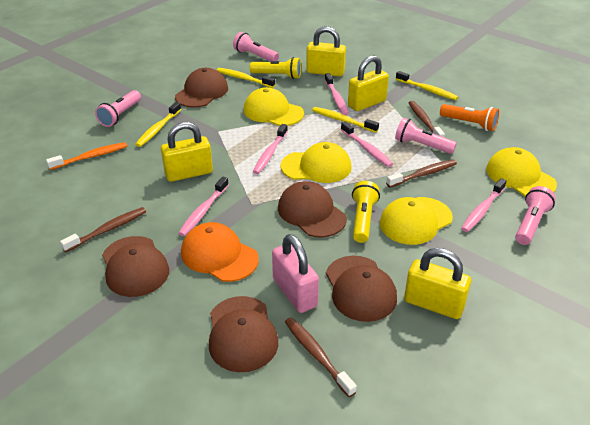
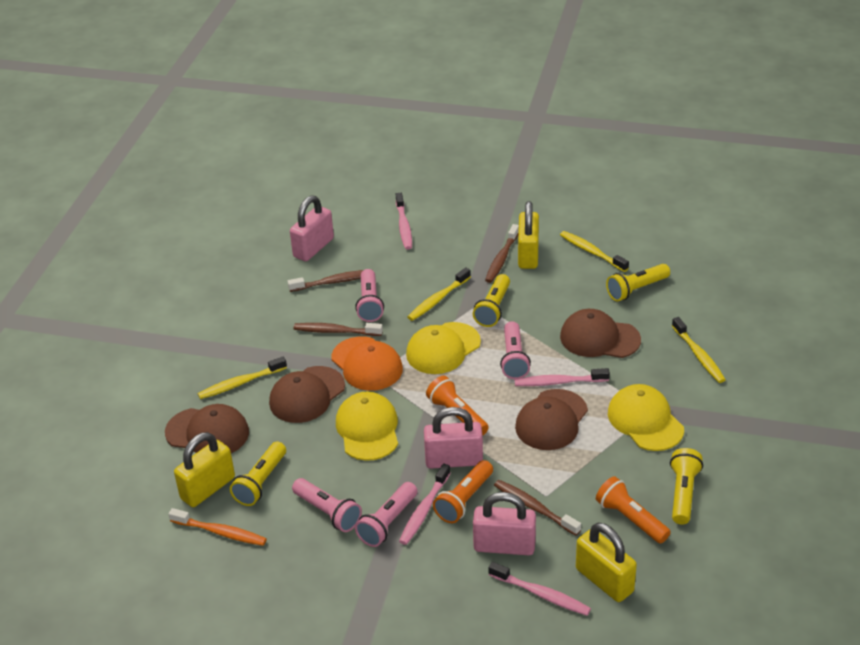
brown cap: [102,236,169,297] [175,68,228,108] [209,296,278,372] [278,181,347,237] [326,256,397,322] = 5 -> [165,404,249,453] [269,366,345,423] [515,389,588,450] [560,309,641,358] = 4
orange flashlight: [440,104,499,131] = 1 -> [426,376,489,436] [433,460,493,523] [596,476,671,544] = 3
pink padlock: [272,234,319,313] = 1 -> [290,196,334,261] [424,407,483,469] [473,492,536,555] = 3
pink toothbrush: [178,176,229,236] [253,124,288,174] [325,73,349,115] [341,121,393,167] [461,178,507,232] = 5 -> [396,193,412,250] [399,464,451,545] [488,562,591,616] [515,368,610,386] = 4
yellow cap: [244,87,304,126] [280,142,351,183] [380,197,453,245] [486,147,557,197] = 4 -> [336,392,398,461] [406,322,481,374] [608,384,684,451] = 3
yellow flashlight: [250,57,301,79] [352,181,380,243] = 2 -> [230,441,286,506] [473,274,510,327] [606,264,670,301] [670,448,703,524] = 4
yellow padlock: [161,122,213,182] [306,26,346,76] [348,55,389,111] [404,248,471,319] = 4 -> [174,432,235,507] [518,201,539,269] [576,523,637,602] = 3

